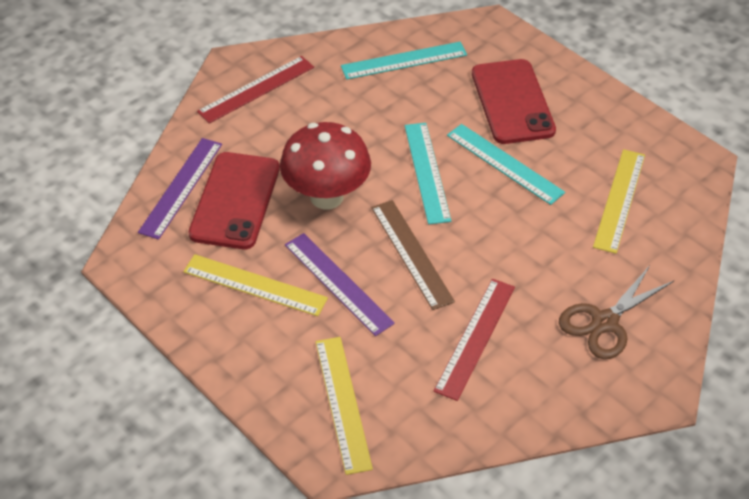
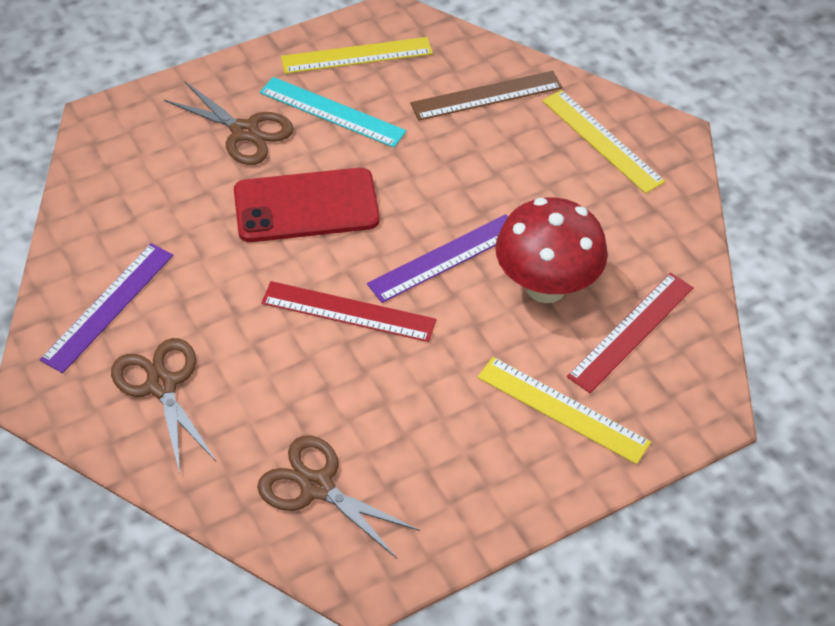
brown scissors: [559,265,674,359] = 1 -> [111,338,216,473] [164,82,294,165] [257,435,420,558] = 3
red phone: [188,152,280,249] [472,59,556,144] = 2 -> [234,168,380,242] = 1
turquoise ruler: [341,42,467,80] [405,123,451,224] [447,124,565,205] = 3 -> [260,77,407,148] = 1

